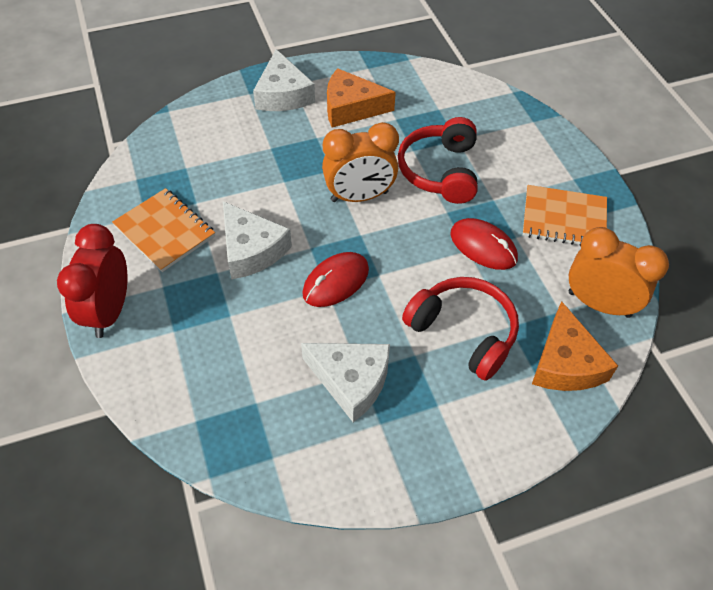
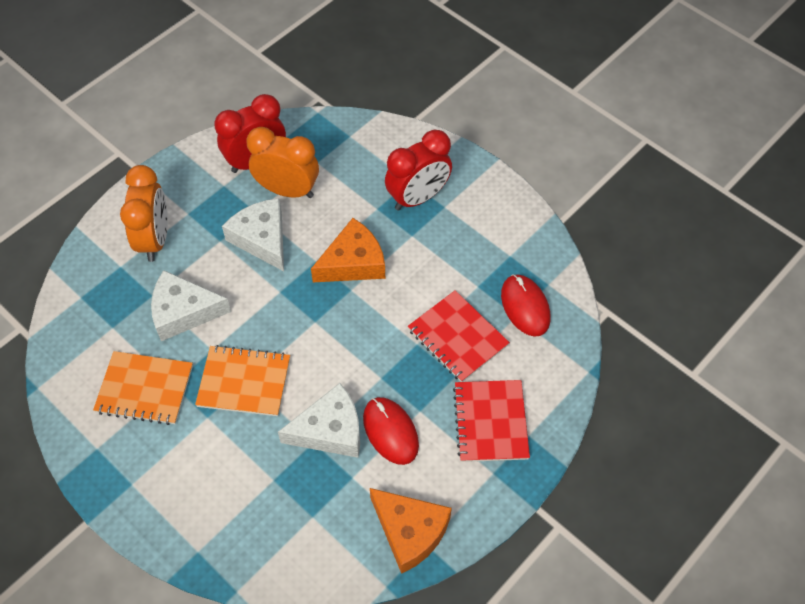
red clock: [57,224,127,338] = 1 -> [214,94,286,173] [385,130,452,211] = 2
red headphones: [398,117,478,204] [402,277,519,381] = 2 -> none = 0
red notebook: none = 0 -> [408,290,510,382] [453,380,530,462] = 2

